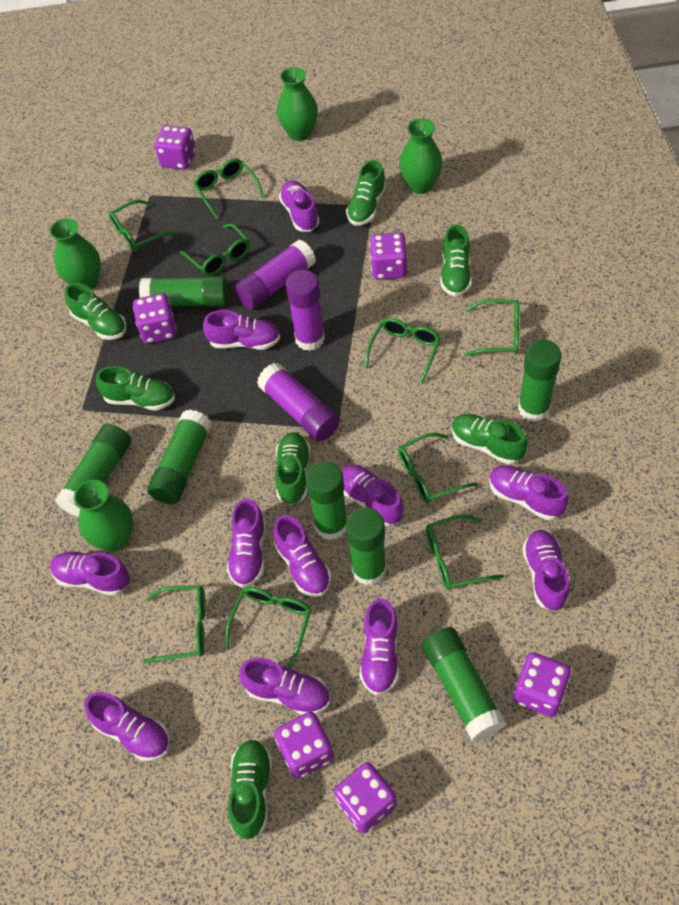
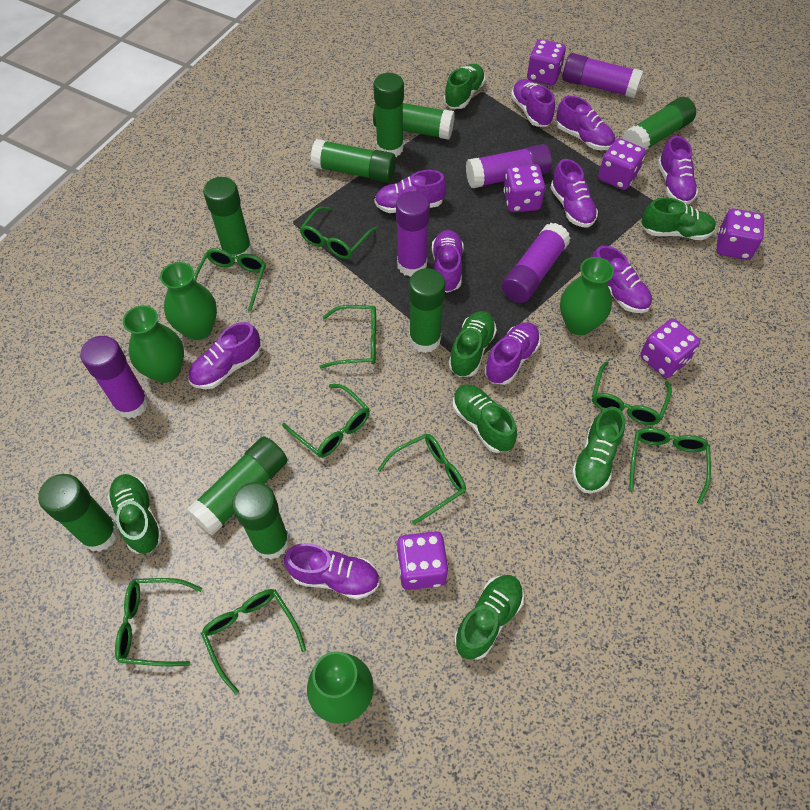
green glue stick: [55,424,131,517] [139,276,229,307] [147,410,212,504] [305,461,347,540] [346,507,386,585] [422,627,506,742] [518,340,562,422] = 7 -> [38,474,119,552] [186,436,287,535] [203,177,252,262] [232,482,290,560] [311,139,396,183] [373,103,455,140] [374,73,404,157] [409,268,445,353] [622,97,696,150] = 9
purple glue stick: [234,239,316,309] [257,363,340,441] [286,270,325,351] = 3 -> [80,336,149,419] [396,191,430,277] [466,144,552,188] [502,223,570,303] [562,53,643,98] = 5
purple shoe: [50,551,130,596] [84,692,170,761] [203,310,280,350] [227,499,266,588] [239,658,330,715] [273,515,331,597] [279,180,320,231] [341,465,404,527] [359,598,399,695] [489,465,569,520] [522,530,570,611] = 11 -> [188,322,260,389] [284,543,380,600] [374,170,447,213] [432,230,464,293] [484,322,541,385] [511,79,555,127] [550,159,598,228] [556,96,615,150] [591,246,652,313] [658,136,698,205] = 10

